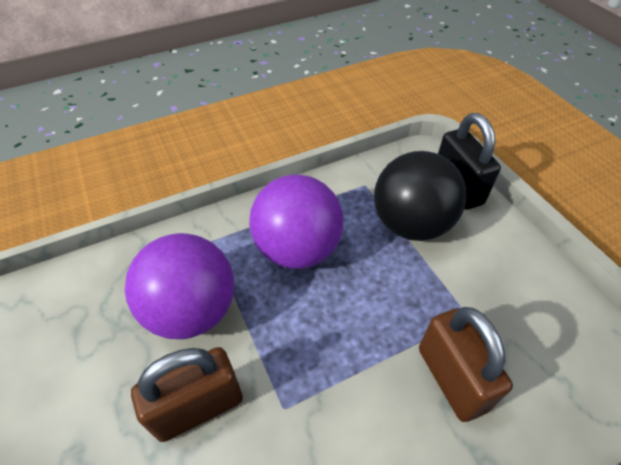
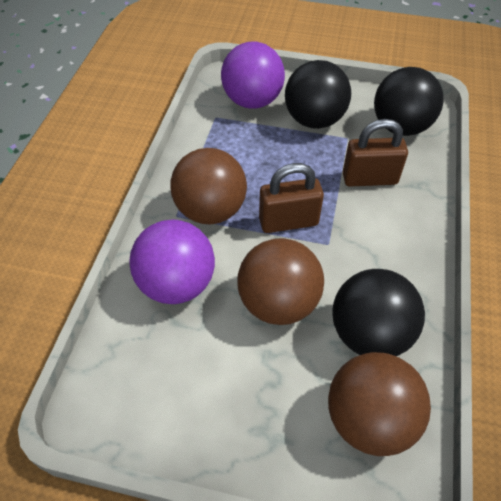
black ball: [374,151,466,241] = 1 -> [285,60,351,129] [332,269,425,356] [374,67,444,136] = 3
black padlock: [438,113,501,210] = 1 -> none = 0
brown ball: none = 0 -> [170,148,247,224] [237,238,324,325] [328,352,431,456] = 3

